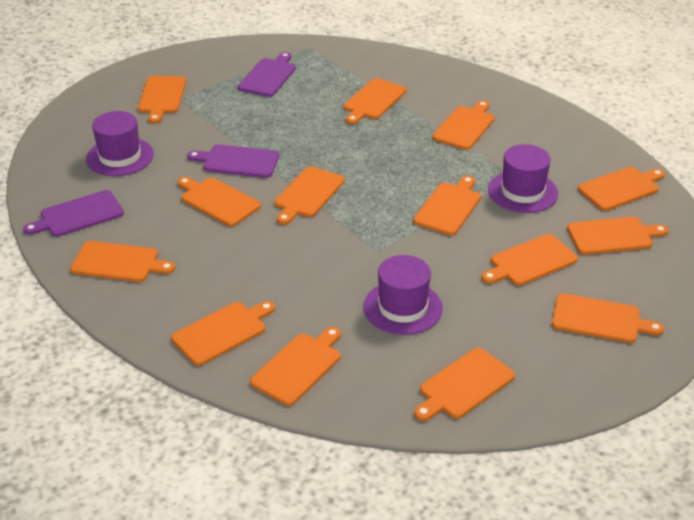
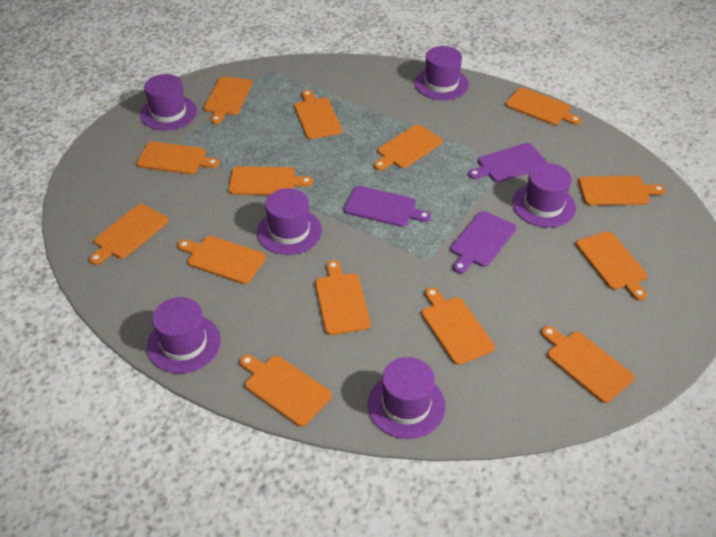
purple hat: [86,111,154,176] [363,255,443,335] [488,144,558,213] = 3 -> [140,74,197,131] [147,297,221,374] [257,188,322,255] [368,357,446,439] [415,46,469,100] [512,163,576,227] = 6

